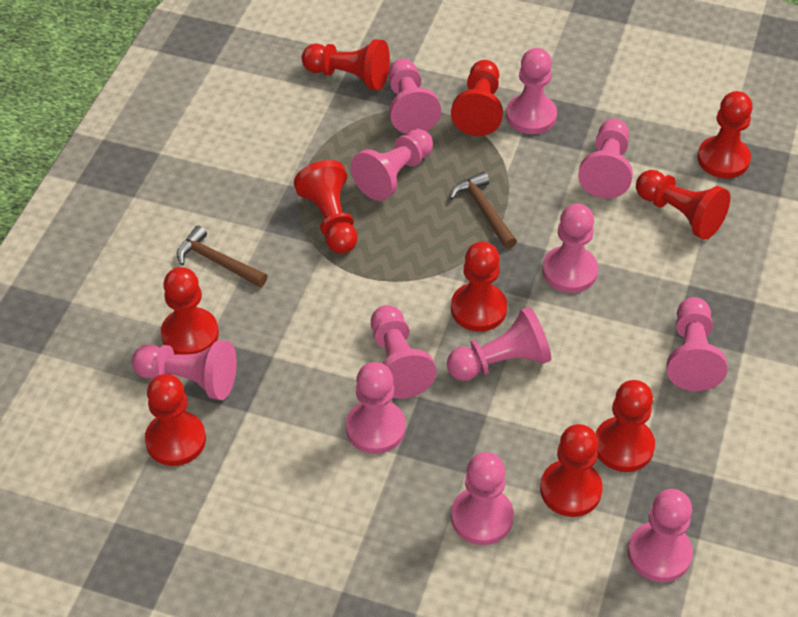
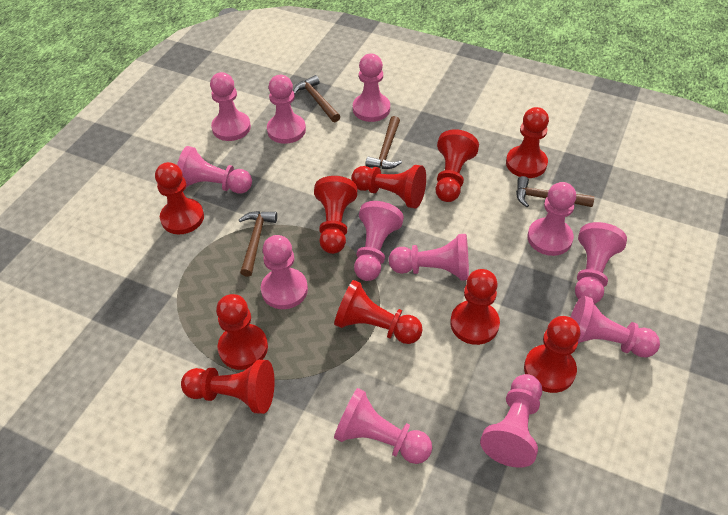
brown hammer: [177,226,267,287] [450,171,517,249] = 2 -> [239,211,277,277] [293,75,340,122] [365,116,402,169] [516,176,594,207] = 4

